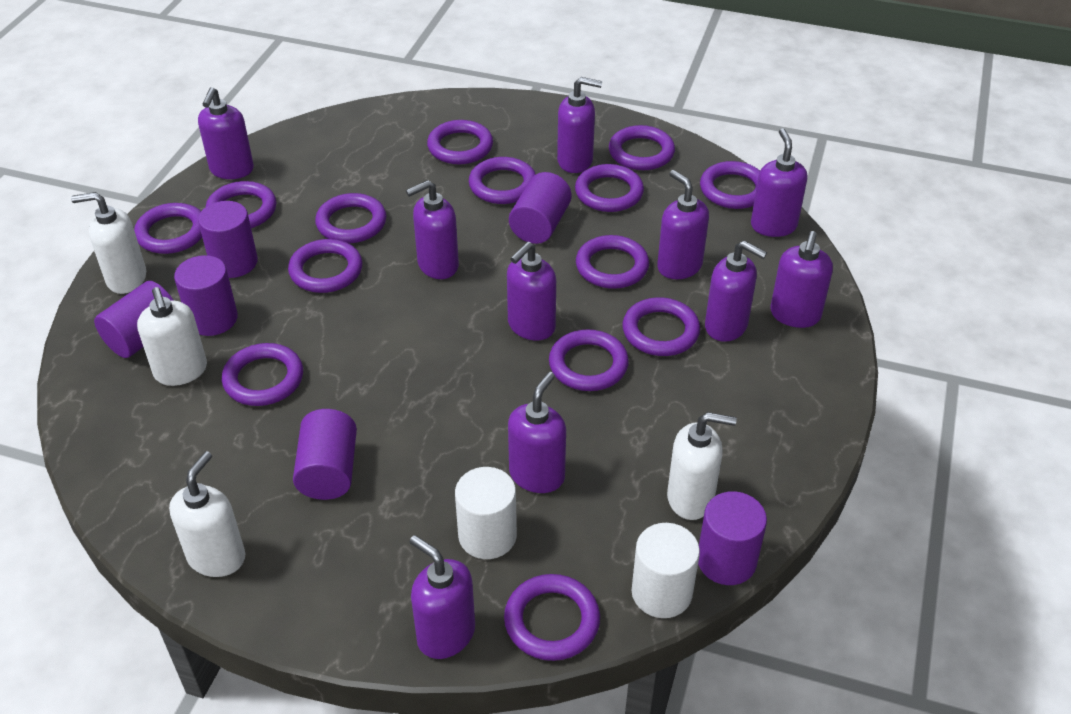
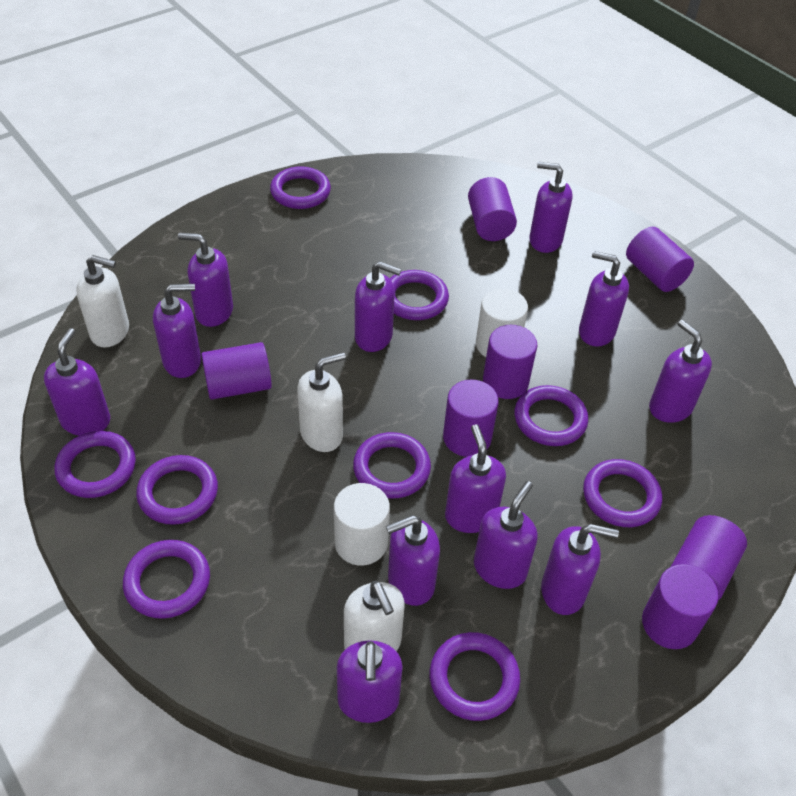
purple cylinder: [94,281,174,358] [174,255,238,336] [198,201,258,278] [293,409,357,500] [509,172,572,244] [698,491,767,585] = 6 -> [201,342,272,400] [443,380,499,457] [468,177,517,241] [483,325,537,399] [626,227,694,292] [642,564,719,649] [671,515,747,600] = 7
purple ring: [134,203,202,254] [206,181,276,228] [222,343,303,406] [288,239,362,293] [315,193,387,243] [427,120,493,164] [469,157,536,204] [504,574,600,661] [549,329,629,391] [575,164,644,212] [576,235,649,289] [609,125,675,170] [622,297,700,356] [700,161,760,209] = 14 -> [55,431,136,498] [123,540,210,619] [136,455,218,525] [270,166,331,209] [353,432,431,498] [389,270,449,320] [430,632,520,721] [514,385,588,446] [583,459,662,527] = 9
purple soap dispenser: [198,87,254,179] [406,180,459,279] [409,535,475,659] [507,242,556,340] [508,372,566,493] [557,77,602,173] [657,170,709,279] [705,240,767,342] [751,128,807,237] [770,231,833,328] = 10 -> [44,328,110,436] [153,284,201,378] [178,233,233,327] [337,640,403,723] [355,261,401,352] [386,515,440,606] [445,424,506,533] [474,481,538,589] [529,162,572,253] [541,524,619,615] [579,251,629,347] [649,320,712,423] = 12
white soap dispenser: [71,192,146,294] [137,287,207,386] [169,451,245,577] [667,412,737,520] = 4 -> [76,255,129,348] [297,352,346,452] [344,581,405,651] = 3

